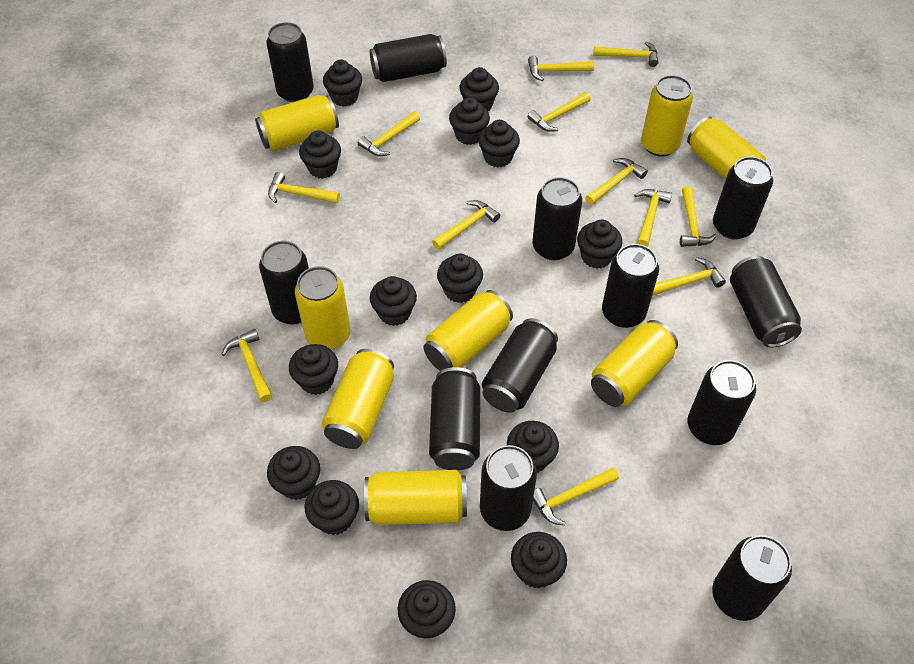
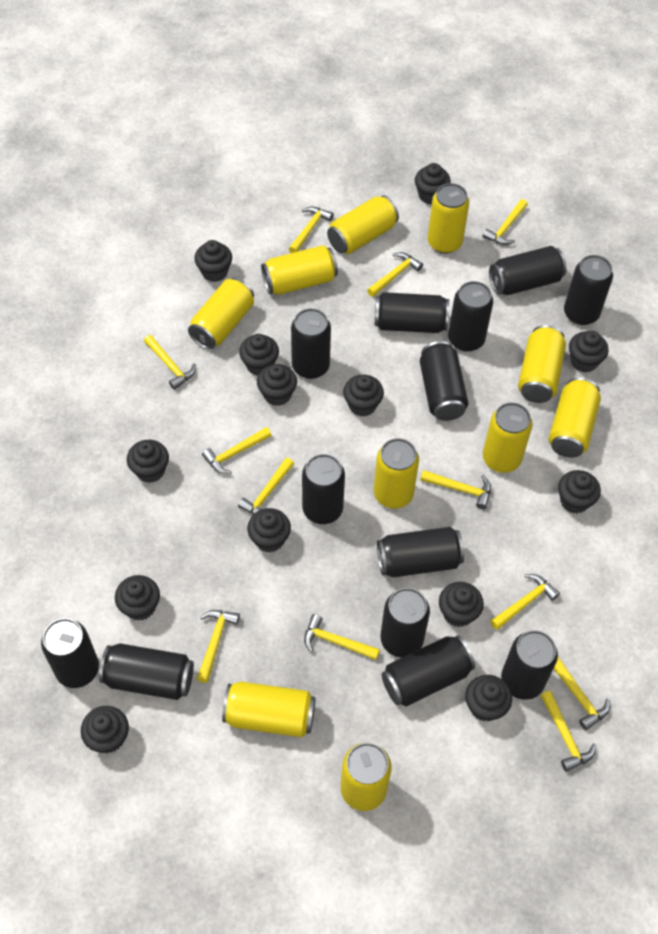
black can: [259,241,309,324] [266,22,314,102] [370,34,447,82] [429,367,480,470] [480,445,537,531] [482,318,558,413] [532,177,582,260] [602,244,659,328] [688,360,756,445] [712,535,792,621] [713,157,773,239] [730,256,802,348] = 12 -> [41,618,99,688] [99,643,194,700] [291,308,331,379] [302,454,345,524] [375,292,449,333] [377,527,464,577] [381,588,430,657] [382,635,475,707] [420,341,469,421] [448,281,493,352] [489,246,567,295] [501,630,558,700] [564,255,613,325] = 13
black cupcake: [267,446,320,500] [289,344,338,395] [299,131,341,179] [305,480,359,535] [323,60,362,107] [370,276,417,326] [398,580,456,639] [437,253,483,303] [449,97,490,145] [459,67,499,111] [478,120,520,167] [507,421,559,473] [511,532,567,589] [577,220,622,269] = 14 -> [81,706,129,753] [115,575,160,621] [127,440,169,483] [194,240,232,282] [239,334,279,376] [247,508,291,553] [257,364,297,406] [343,375,384,417] [415,163,451,205] [439,582,484,627] [465,675,512,721] [558,470,601,514] [569,331,609,372] = 13
yellow can: [255,95,339,151] [295,266,350,350] [322,349,394,449] [364,470,467,525] [423,290,513,371] [591,320,678,407] [641,75,693,157] [687,116,766,180] = 8 -> [188,278,254,350] [222,681,316,737] [261,245,338,295] [327,195,399,254] [341,743,392,811] [374,438,419,509] [428,183,469,254] [483,402,532,473] [518,325,566,403] [548,378,601,458] = 10

